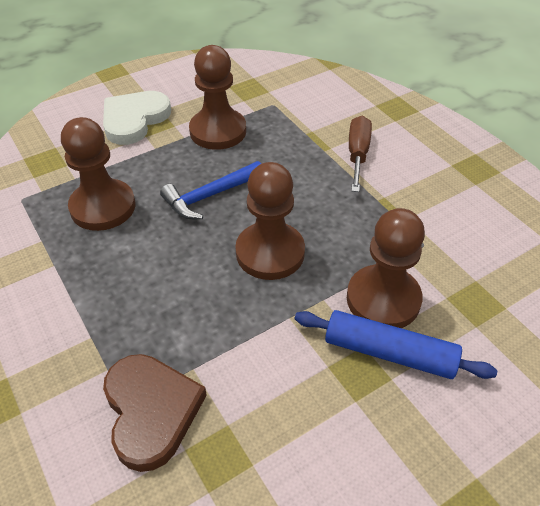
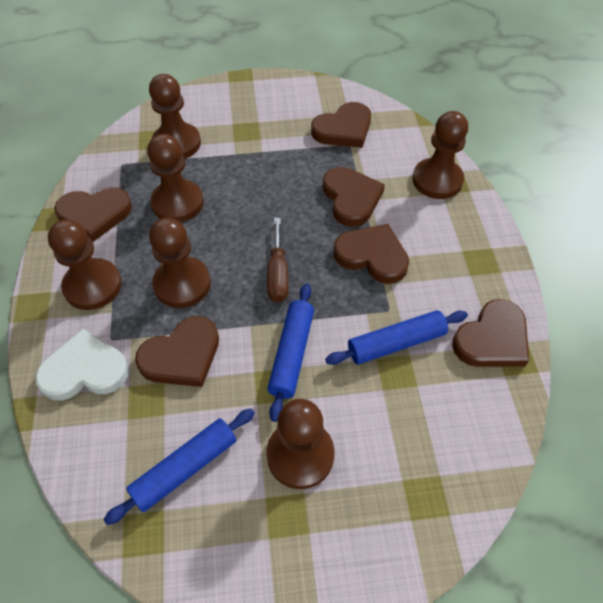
blue hammer: [160,161,261,219] = 1 -> none = 0
blue rolling pin: [295,310,497,379] = 1 -> [104,409,255,525] [267,283,314,422] [325,310,468,365] = 3
brown heart: [103,354,207,472] = 1 -> [54,187,132,242] [135,316,219,387] [311,102,371,148] [323,167,385,227] [333,224,409,284] [452,299,529,367] = 6
brown pawn: [61,117,135,231] [189,45,246,150] [236,162,305,280] [347,208,425,328] = 4 -> [48,220,122,310] [147,134,204,222] [149,74,201,159] [149,218,211,308] [266,399,334,489] [412,111,468,199] = 6

